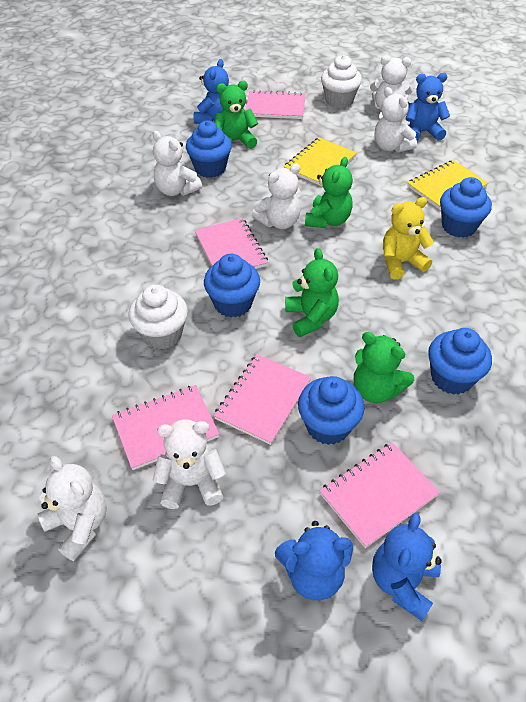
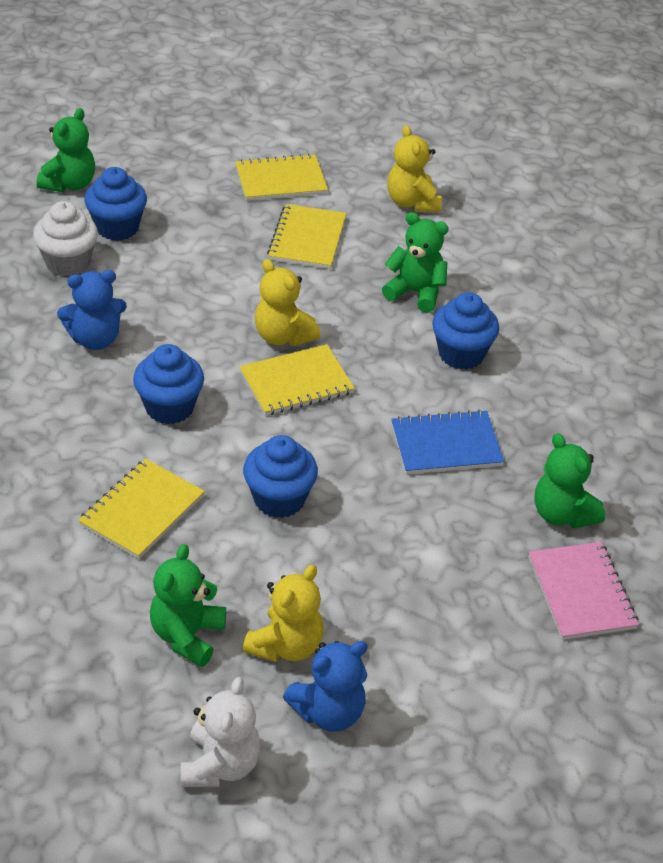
blue cupcake: [186,121,232,178] [204,254,260,318] [298,376,364,445] [428,328,492,395] [440,177,492,238] = 5 -> [84,167,147,241] [133,344,204,424] [243,435,318,518] [432,292,499,370] = 4
blue notebook: none = 0 -> [391,410,504,474] = 1
blue teddy bear: [193,59,229,124] [275,521,353,600] [372,513,442,621] [406,73,450,141] = 4 -> [57,270,127,350] [283,641,368,731] = 2
pink notebook: [112,385,219,470] [195,218,268,269] [214,354,311,445] [246,90,305,119] [319,442,440,548] = 5 -> [528,542,639,640] = 1
white cupcake: [128,285,188,350] [321,55,362,108] = 2 -> [33,201,98,276] = 1
white teddy bear: [38,456,107,561] [152,131,202,196] [153,419,226,509] [252,164,301,229] [370,55,413,110] [375,87,417,152] = 6 -> [181,677,261,787] = 1
yellow notebook: [284,137,357,186] [407,160,488,210] = 2 -> [78,459,205,559] [235,154,328,201] [239,344,355,416] [267,204,347,269] = 4
yellow teddy bear: [383,197,434,280] = 1 -> [243,564,324,662] [255,259,320,346] [387,125,442,212] = 3

